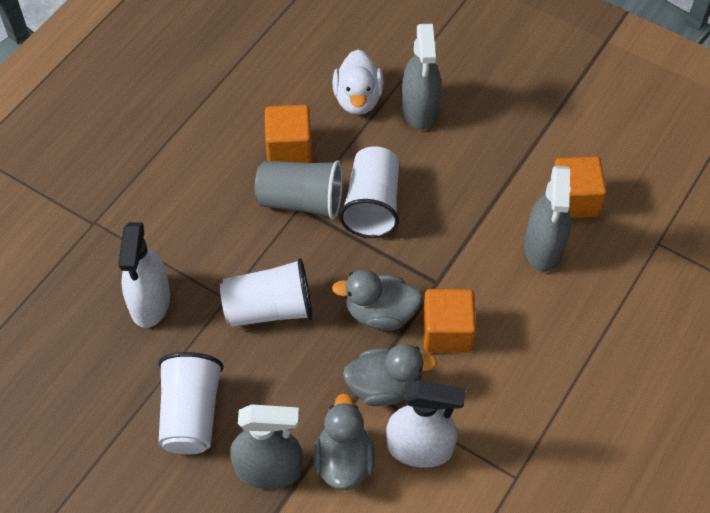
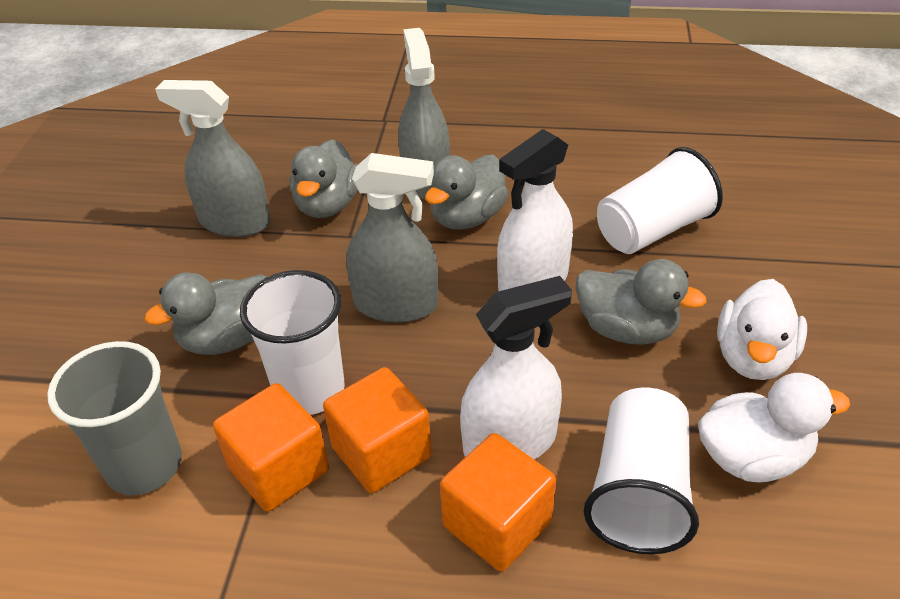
grey duck: [313,393,375,490] [332,269,423,330] [343,344,437,406] = 3 -> [145,272,266,355] [290,139,358,218] [425,155,508,230] [575,259,707,345] = 4
white duck: [332,50,384,115] = 1 -> [698,373,850,483] [717,279,807,380] = 2

